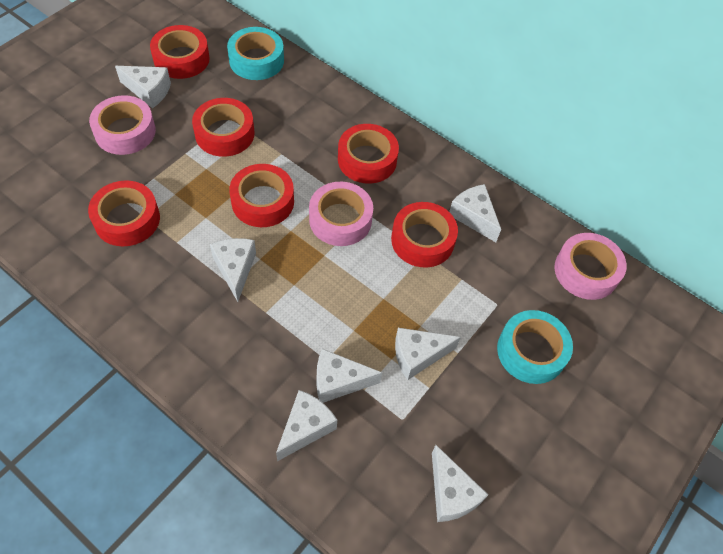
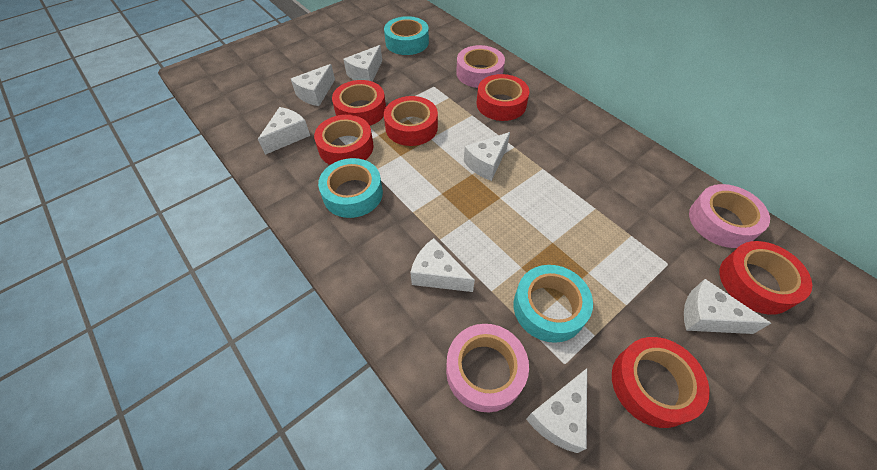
turquoise tape: [227,27,284,80] [497,310,573,384] = 2 -> [318,158,383,218] [384,16,429,55] [514,265,593,343] = 3

